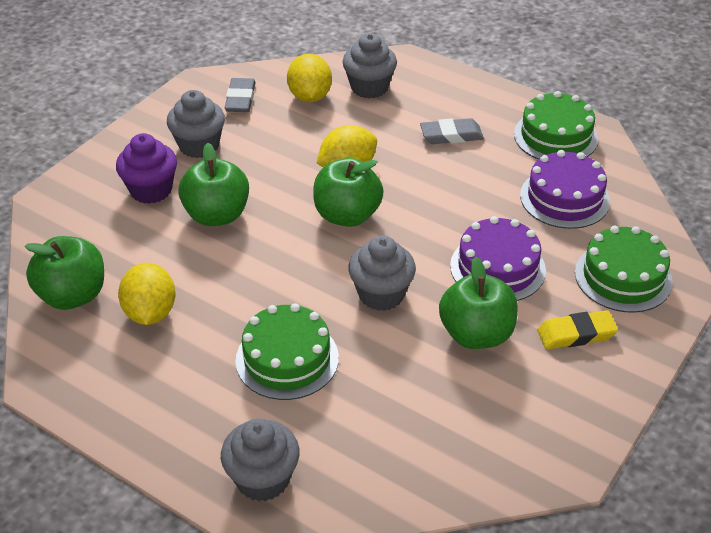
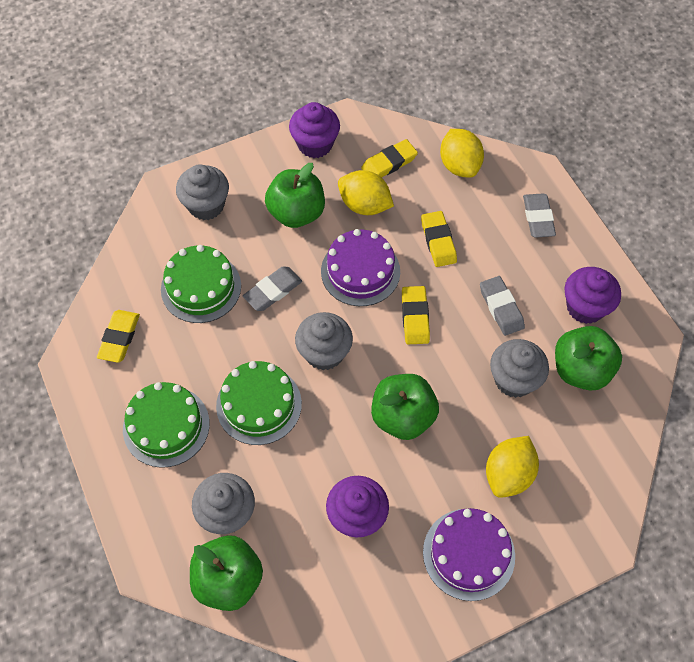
grey eraser: [225,78,256,112] [420,118,484,144] = 2 -> [243,266,302,311] [480,276,525,336] [523,193,556,238] = 3
purple cupcake: [116,133,177,204] = 1 -> [289,102,340,158] [326,476,389,537] [565,267,621,324] = 3
yellow eraser: [537,310,618,349] = 1 -> [97,310,140,363] [361,139,418,178] [402,286,430,344] [421,211,457,267] = 4

